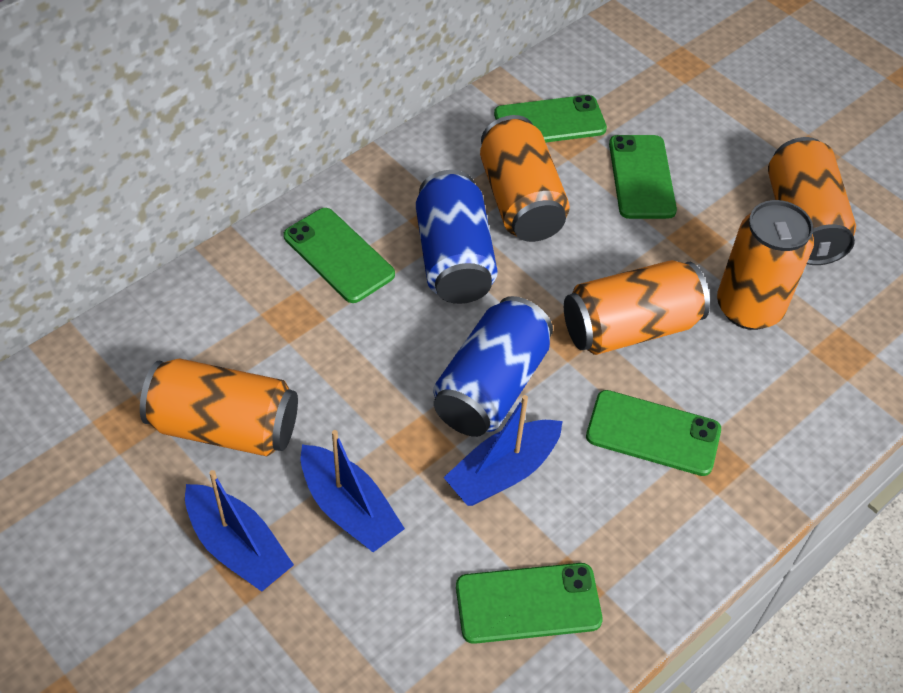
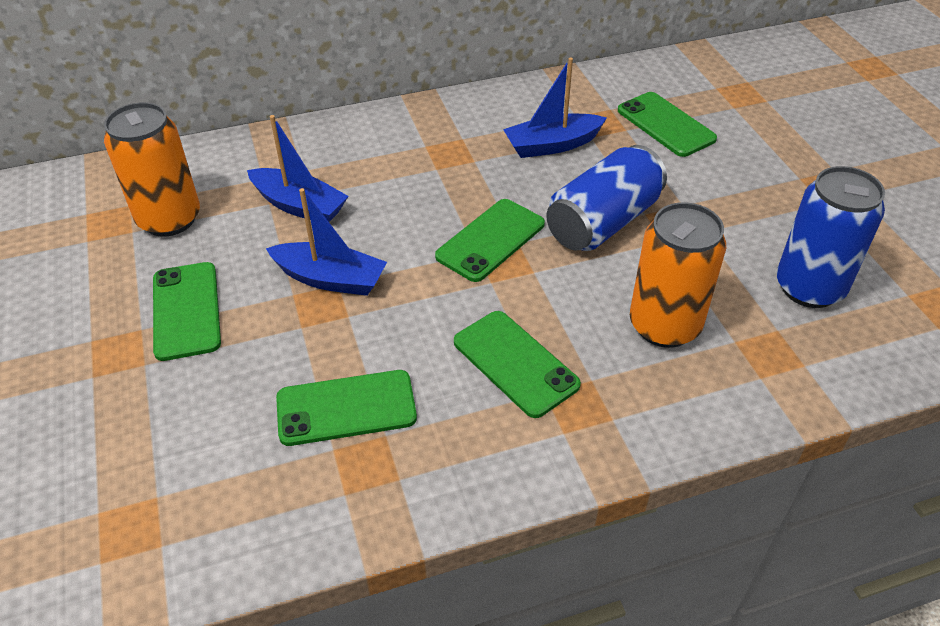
orange can: [140,358,298,456] [480,115,570,242] [564,260,710,355] [717,200,814,330] [768,137,856,265] = 5 -> [104,102,200,237] [630,202,726,348] = 2

